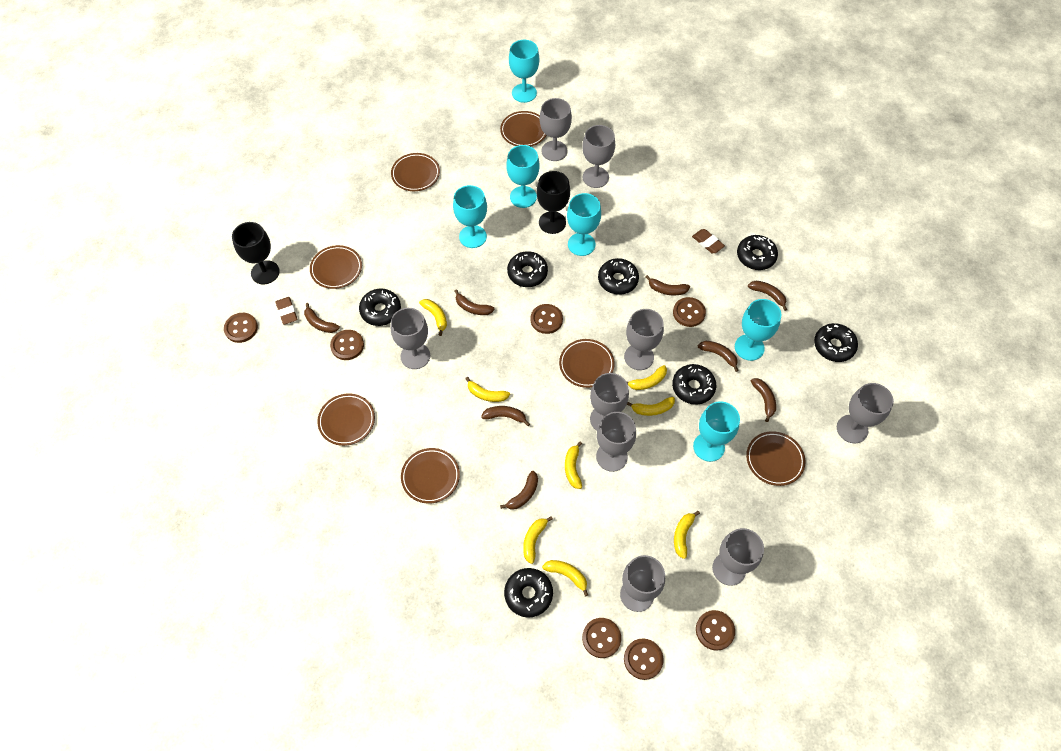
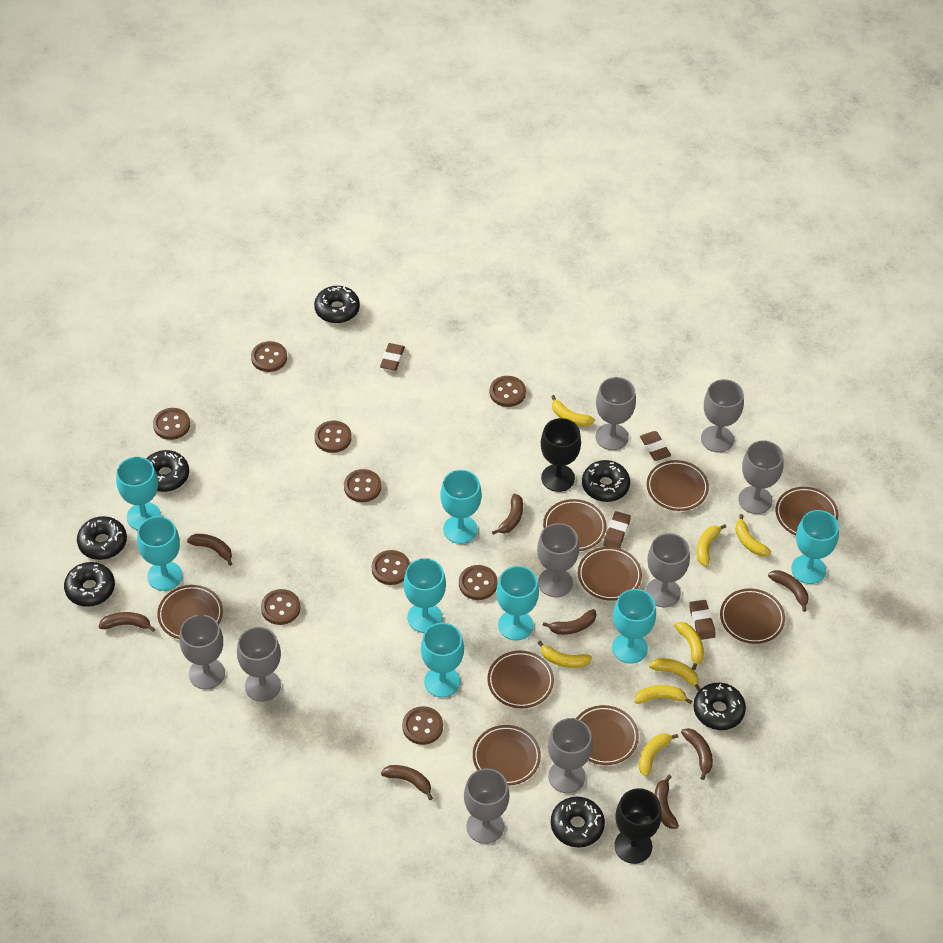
brown button: [224,313,258,343] [330,330,364,360] [530,304,563,334] [582,618,621,658] [624,638,664,680] [673,297,706,327] [696,610,735,651] = 7 -> [153,408,190,440] [251,341,287,372] [261,589,300,625] [315,421,352,453] [344,469,382,502] [372,550,410,585] [402,706,443,745] [459,565,498,600] [490,376,526,407] = 9
brown eraser: [276,297,297,325] [692,229,725,253] = 2 -> [380,343,405,371] [603,511,631,548] [640,431,671,461] [689,600,716,640] = 4
brown plate: [310,245,362,289] [317,394,375,446] [391,153,440,191] [401,448,460,503] [500,111,546,146] [559,339,615,388] [746,431,805,486] = 7 -> [157,585,223,639] [473,725,541,786] [487,651,554,708] [543,499,606,551] [576,705,639,765] [578,547,642,601] [647,460,709,511] [720,588,785,644] [775,487,838,535] = 9
turquoise goblet: [453,185,487,248] [506,145,540,208] [509,40,539,103] [567,193,601,256] [693,401,740,462] [735,299,781,361] = 6 -> [116,457,161,530] [137,516,182,591] [403,558,446,633] [421,623,464,698] [440,470,482,544] [496,566,539,641] [612,589,656,664] [791,510,839,584] = 8

